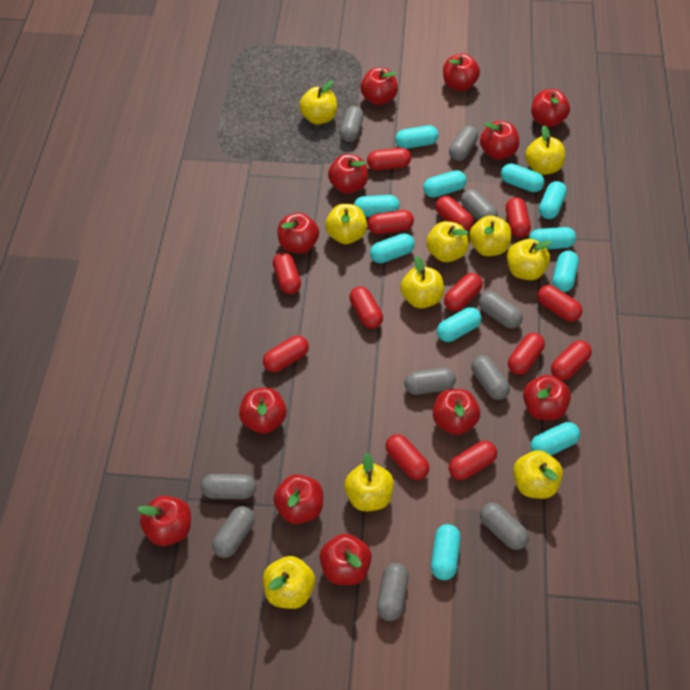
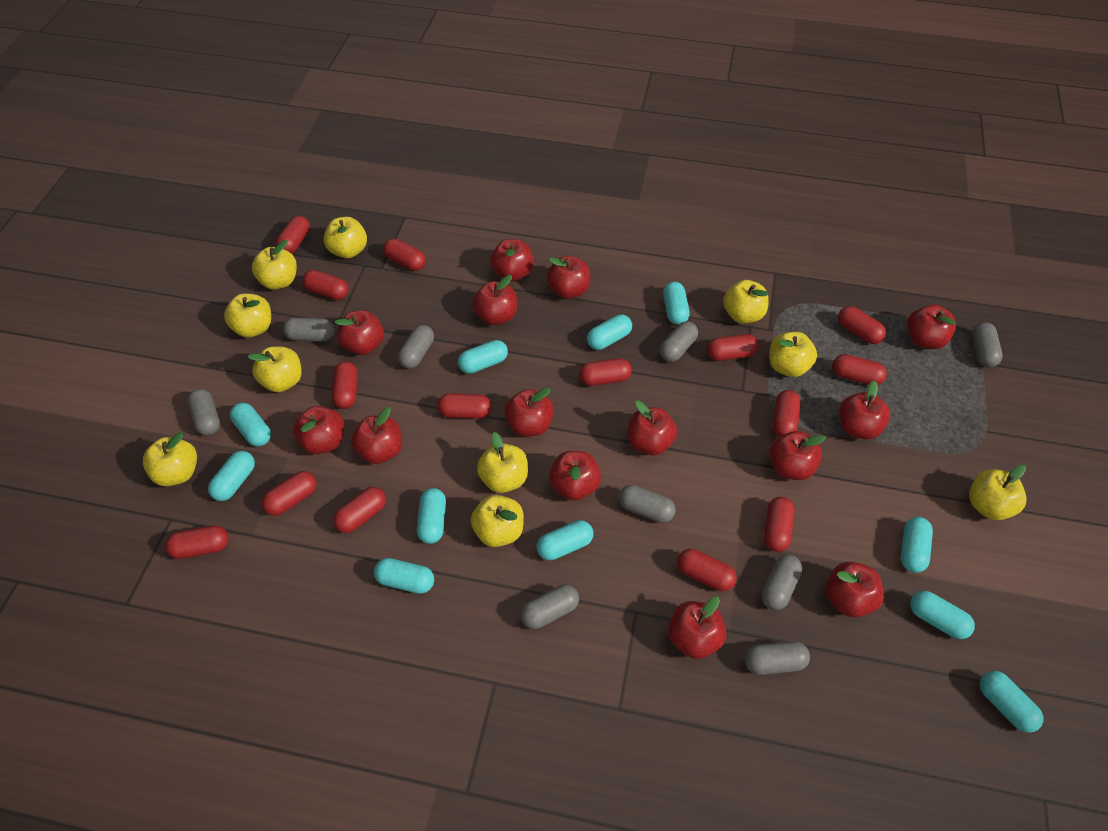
grey capsule: [201,474,256,499] [212,506,255,558] [340,106,364,142] [377,563,409,621] [404,368,456,395] [449,126,478,161] [461,189,498,221] [471,355,510,400] [479,291,523,329] [480,503,529,550] = 10 -> [187,389,220,436] [283,318,335,342] [398,325,434,369] [520,585,579,629] [619,485,676,523] [659,321,698,362] [744,641,810,675] [761,554,802,610] [972,322,1003,367] = 9
red apple: [137,496,191,546] [239,388,287,434] [273,474,323,524] [277,213,319,254] [320,533,372,585] [328,154,368,194] [360,68,398,105] [433,389,480,435] [443,54,480,91] [480,121,519,160] [523,375,571,420] [531,89,570,127] = 12 -> [294,406,344,454] [335,310,384,355] [351,407,402,464] [473,275,517,325] [490,239,534,281] [504,388,554,437] [547,256,590,299] [549,451,601,501] [628,401,677,455] [668,596,726,659] [770,431,826,480] [826,562,884,617] [839,381,890,440] [907,304,956,349] = 14
red capsule: [263,335,309,372] [273,252,301,294] [349,287,383,329] [367,148,411,170] [368,210,414,234] [385,434,429,480] [435,196,473,231] [444,273,483,311] [449,441,497,480] [506,197,531,238] [508,333,545,375] [537,285,583,322] [551,340,592,380] = 13 -> [165,526,229,559] [262,471,317,516] [276,216,310,254] [302,270,349,300] [332,361,358,409] [333,487,386,533] [383,239,426,271] [437,393,492,419] [579,358,632,386] [677,549,737,591] [707,334,759,361] [764,497,795,552] [773,390,801,437] [832,354,887,385] [838,306,886,344] = 15

